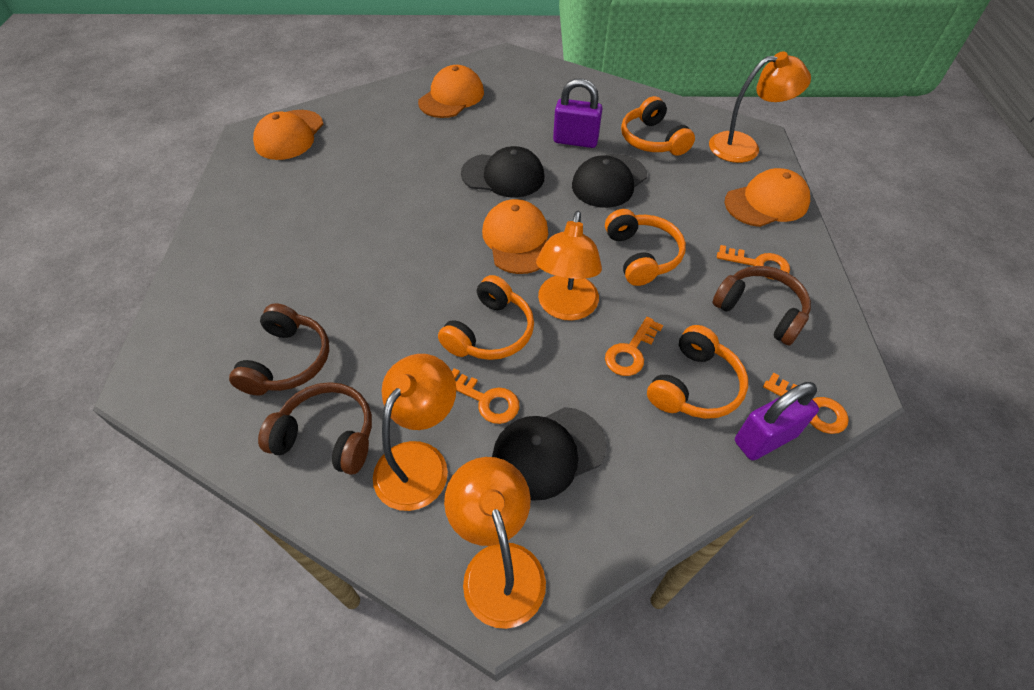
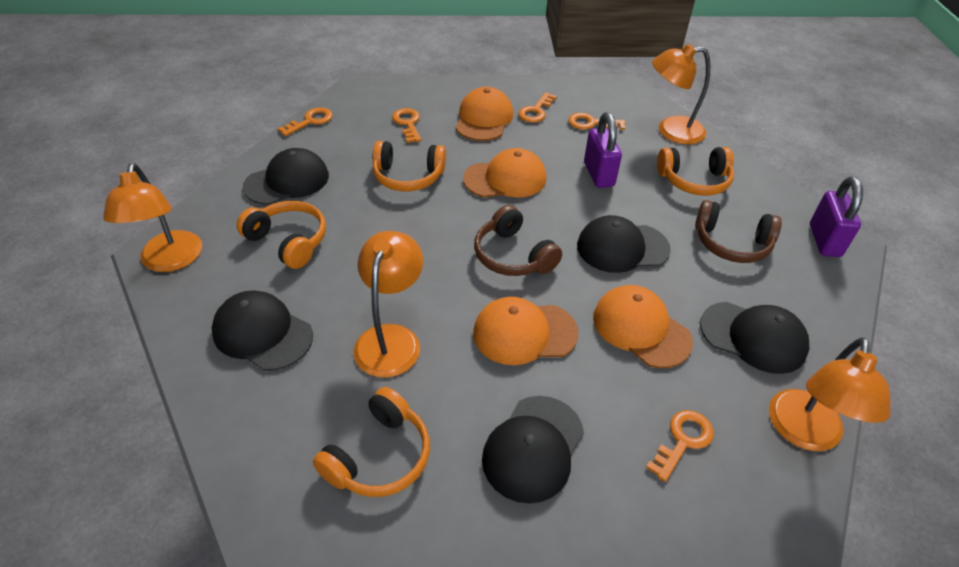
black cap: [461,146,544,198] [492,407,607,501] [572,154,647,208] = 3 -> [212,290,313,371] [243,148,329,205] [482,396,584,504] [577,215,671,273] [700,302,809,374] = 5
brown headphones: [229,303,329,395] [258,382,372,475] [713,266,811,345] = 3 -> [474,205,562,276] [695,200,782,263] = 2
orange key: [452,368,519,424] [605,317,663,376] [717,245,790,280] [763,373,849,434] = 4 -> [277,107,333,136] [392,108,421,143] [518,92,557,123] [568,113,626,130] [646,410,714,482] = 5

